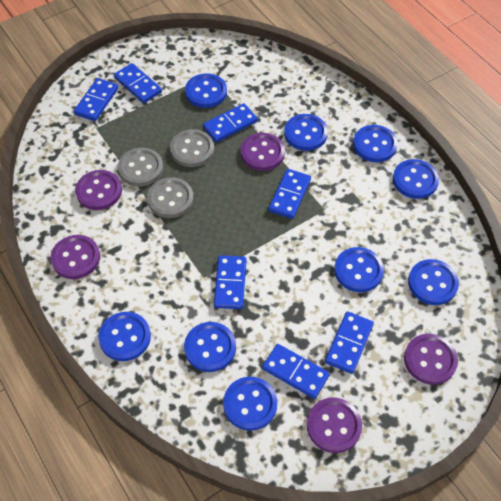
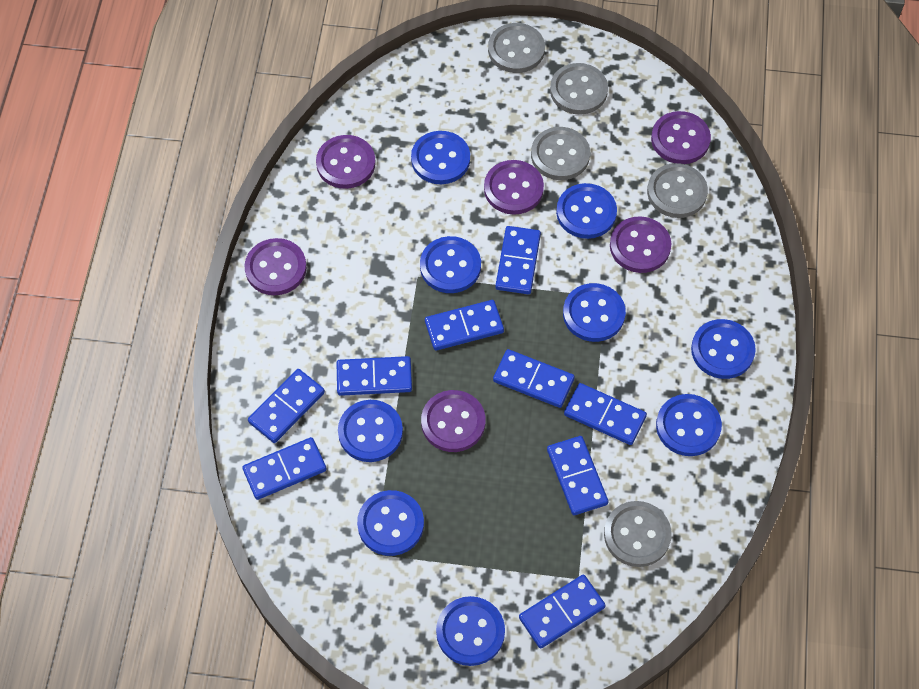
blue domino: [74,78,118,121] [114,63,162,103] [203,103,258,142] [214,255,247,309] [262,344,330,399] [268,169,311,219] [325,311,374,374] = 7 -> [242,437,327,500] [248,369,325,443] [336,356,412,396] [425,300,504,351] [493,349,575,408] [495,226,541,294] [519,575,606,649] [547,436,609,515] [564,383,647,445] = 9
grey button: [118,148,163,187] [147,177,194,218] [170,129,214,167] = 3 -> [488,23,545,73] [531,127,590,180] [550,63,608,115] [604,501,672,567] [647,163,708,218] = 5
purple button: [50,235,100,279] [75,170,122,210] [241,133,285,171] [307,398,362,453] [404,334,458,385] = 5 -> [245,238,307,295] [316,135,376,189] [421,390,486,452] [484,160,544,215] [610,216,671,273] [651,111,711,164] = 6

